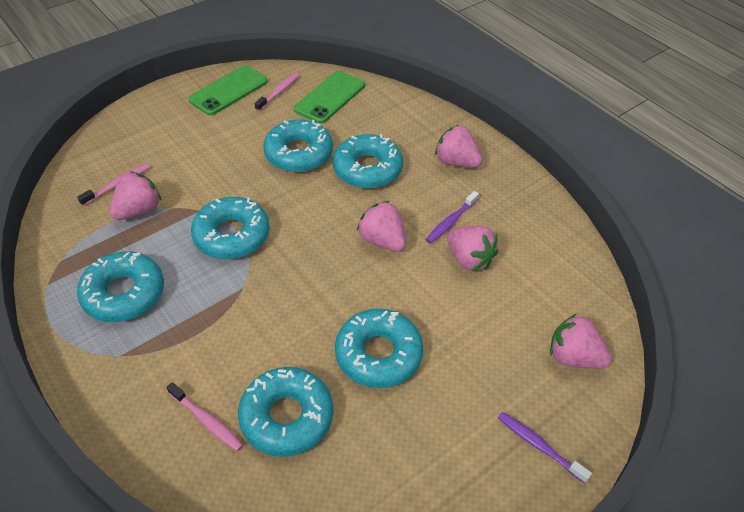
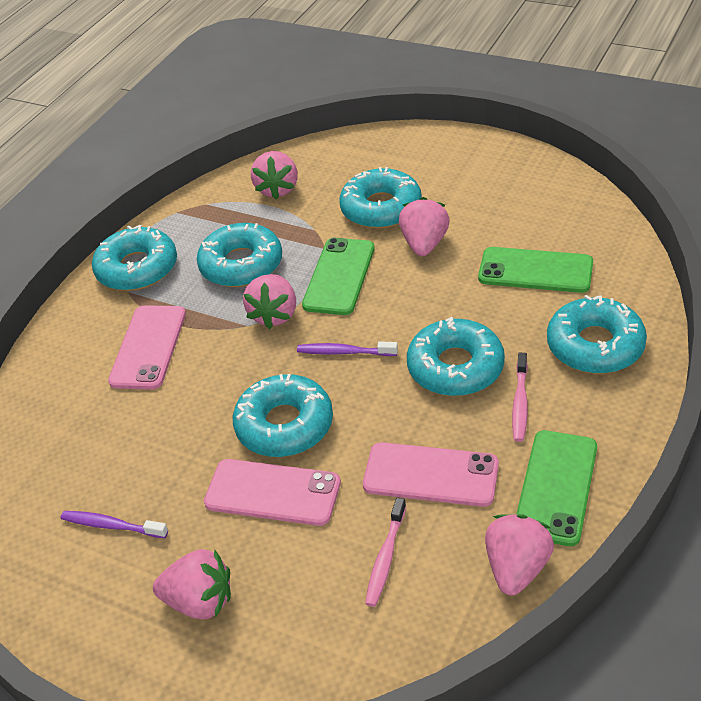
green phone: [188,66,268,115] [294,71,365,123] = 2 -> [302,238,375,315] [478,247,593,293] [516,430,597,546] = 3
pink phone: none = 0 -> [108,305,186,390] [204,459,341,526] [363,442,499,507] = 3
pink toothbrush: [77,163,150,206] [166,382,243,451] [255,73,300,111] = 3 -> [365,497,406,607] [512,353,528,442] = 2

